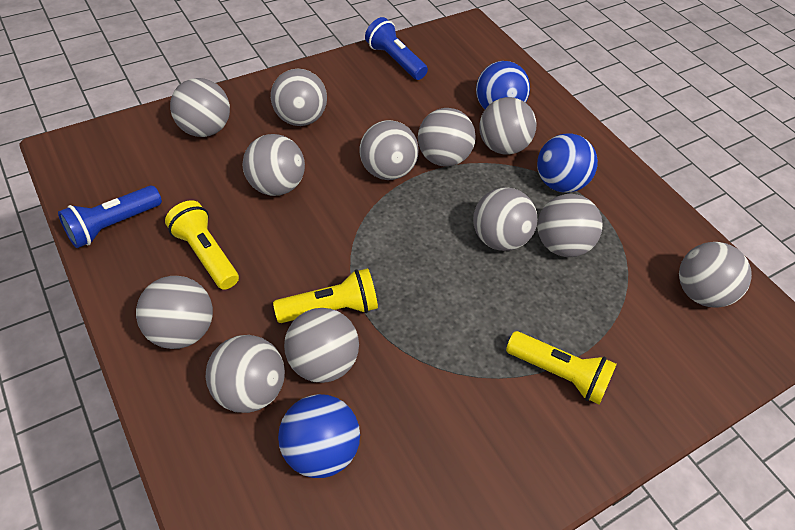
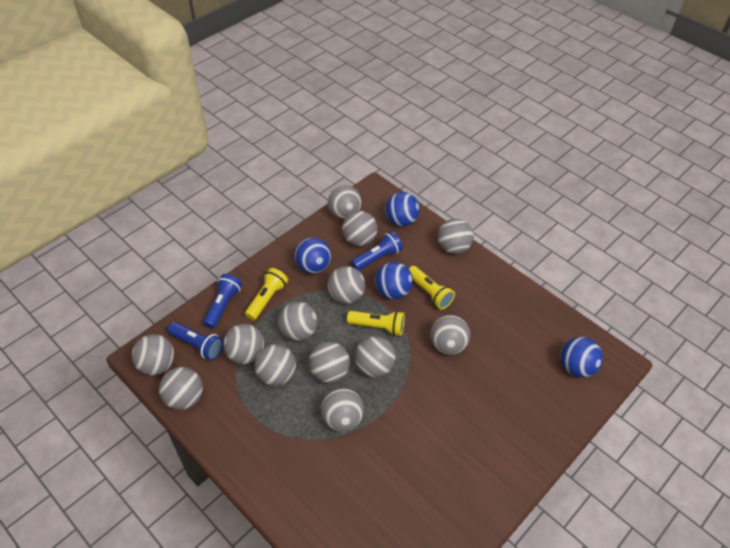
blue ball: [278,394,360,478] [476,61,530,109] [537,133,598,193] = 3 -> [295,237,331,274] [375,262,413,299] [385,192,420,226] [560,337,603,378] = 4
blue flashlight: [58,186,162,248] [365,17,428,80] = 2 -> [168,322,223,360] [203,274,242,329] [351,231,403,271] = 3
grey ball: [136,276,213,349] [170,78,230,137] [206,335,285,413] [243,134,305,196] [271,69,327,126] [284,308,359,383] [360,120,419,180] [418,108,476,166] [473,187,537,251] [479,97,536,155] [537,194,603,257] [679,242,752,308] = 12 -> [132,334,174,375] [159,367,203,410] [223,324,264,364] [255,344,296,386] [278,302,318,341] [309,342,350,383] [321,388,364,432] [328,185,362,219] [328,266,365,304] [342,211,378,246] [355,336,395,377] [430,315,470,355] [438,218,474,254] = 13

